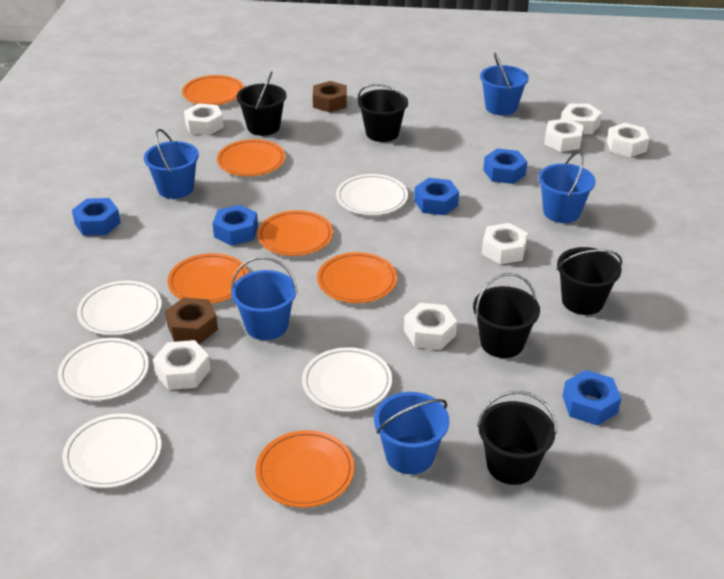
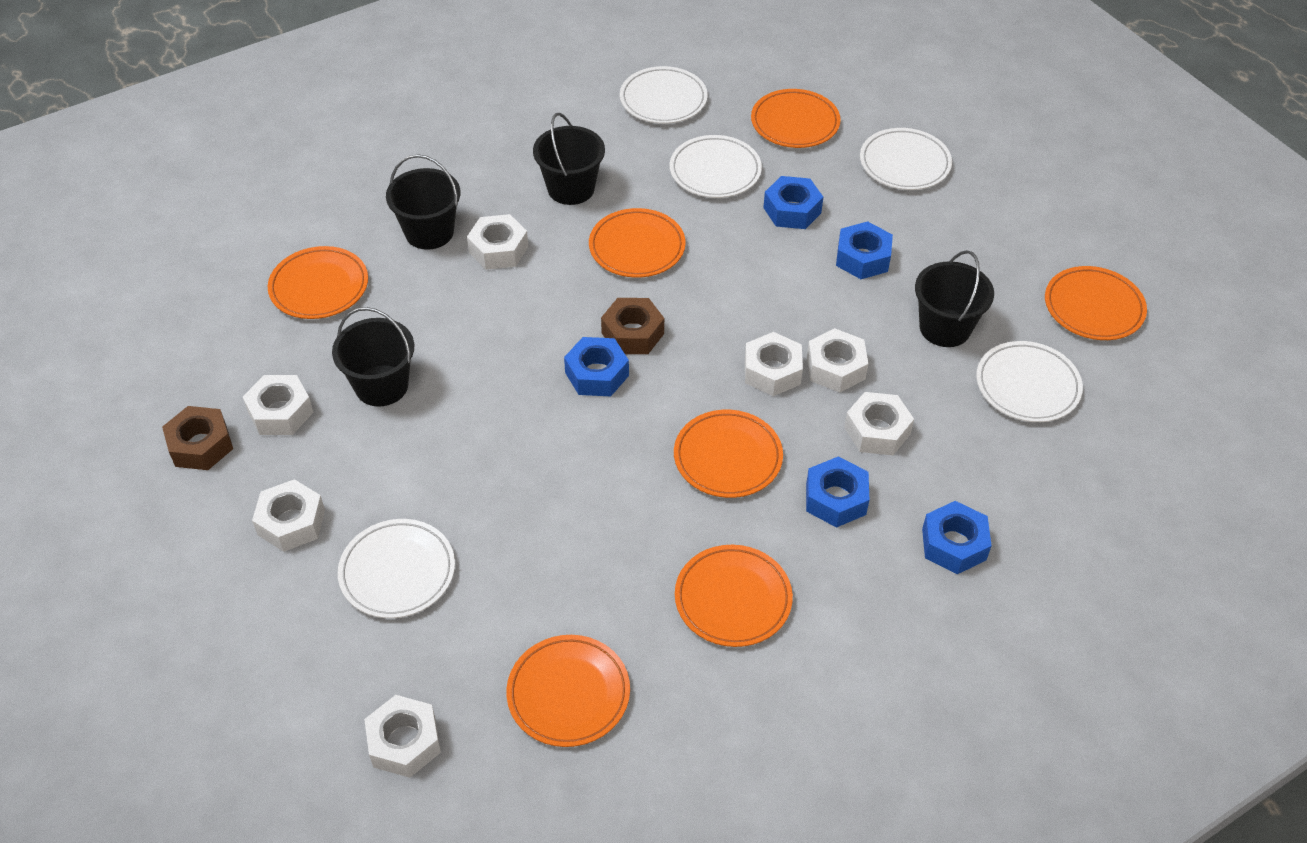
black bucket: [236,71,287,136] [358,84,408,142] [473,273,540,358] [477,391,557,485] [557,247,622,315] = 5 -> [332,307,414,407] [386,155,460,250] [533,113,605,205] [915,250,994,347] = 4
blue bucket: [144,129,199,199] [231,257,297,340] [374,392,449,474] [480,53,529,115] [538,151,596,223] = 5 -> none = 0
orange plate: [167,253,248,304] [182,75,244,105] [217,139,285,176] [256,430,355,508] [257,210,333,256] [317,252,397,303] = 6 -> [268,246,368,319] [506,635,630,747] [589,208,686,278] [674,410,783,498] [675,545,793,647] [751,89,841,148] [1045,266,1147,340] = 7

